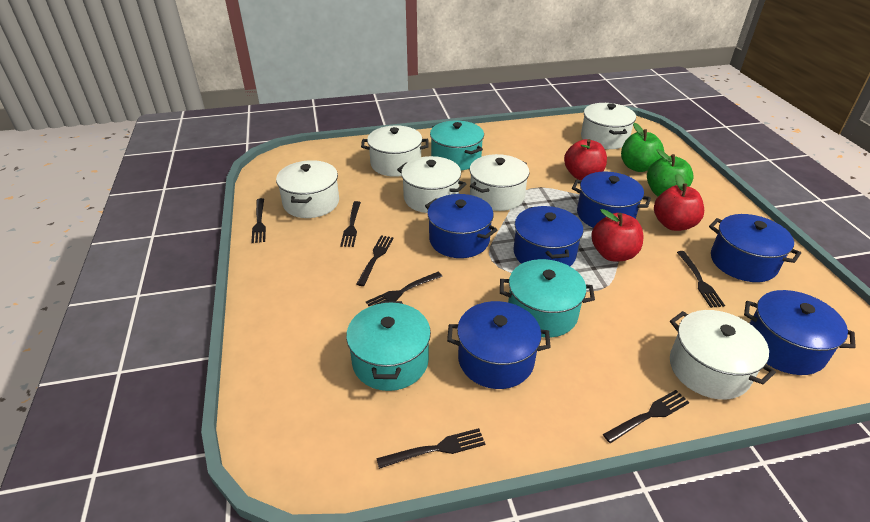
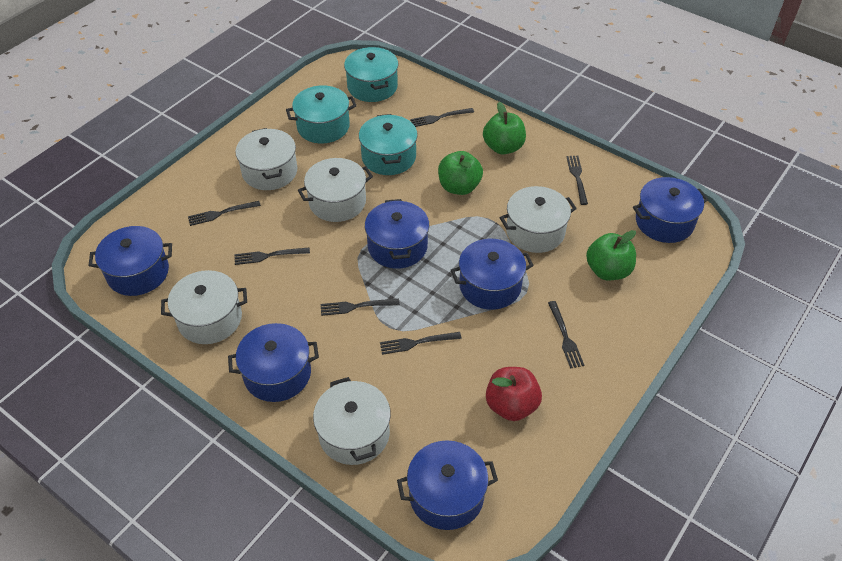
green apple: [621,123,664,172] [647,149,694,197] = 2 -> [438,151,483,195] [483,102,526,155] [586,230,636,280] = 3
red apple: [564,139,607,180] [591,209,644,262] [654,174,704,231] = 3 -> [486,367,542,421] = 1
white pot: [276,160,339,218] [361,125,429,177] [397,156,466,213] [470,154,529,211] [581,103,636,149] [670,310,776,400] = 6 -> [161,270,247,344] [236,128,298,190] [298,158,373,222] [313,377,391,465] [500,186,577,253] = 5

